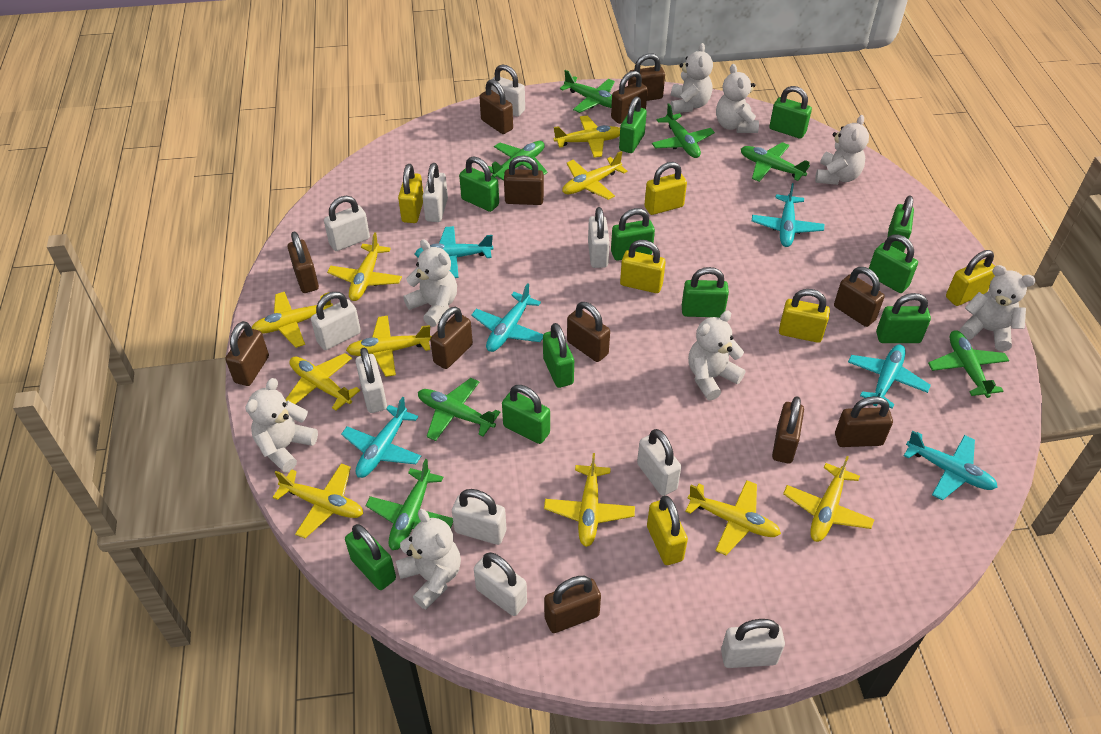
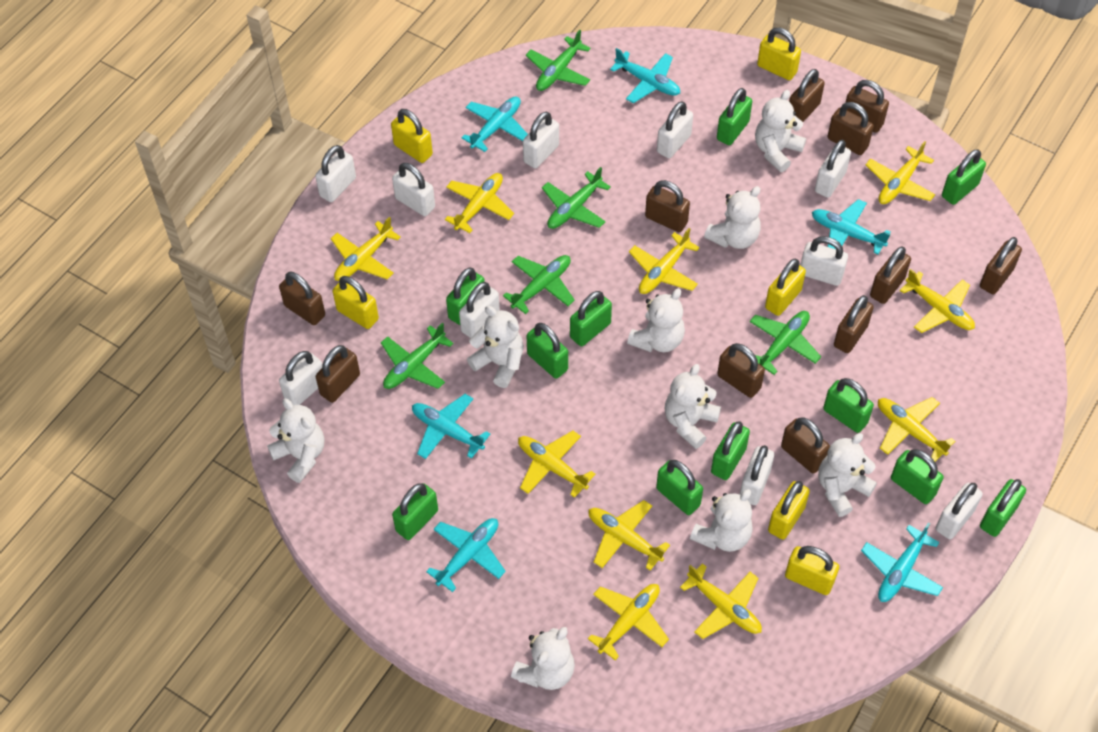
brown padlock: [225,321,269,386] [288,231,319,293] [430,307,473,369] [479,79,513,134] [504,155,544,205] [544,576,601,633] [567,302,610,362] [611,71,648,124] [628,53,665,101] [772,396,804,464] [834,267,885,327] [835,396,893,447] = 12 -> [279,272,325,325] [316,345,360,403] [645,180,690,232] [717,343,765,398] [781,417,830,473] [789,69,825,122] [828,102,874,155] [834,295,874,353] [845,80,889,133] [870,246,911,304] [980,237,1022,294] = 11
green plane: [365,459,453,550] [418,378,500,441] [488,141,548,181] [560,70,615,113] [652,104,715,158] [741,142,810,182] [928,330,1009,398] = 7 -> [381,323,453,389] [503,255,575,314] [526,30,591,91] [542,167,611,229] [750,311,821,375] = 5
white teddy bear: [246,378,318,473] [396,509,461,609] [403,239,457,327] [670,43,713,113] [688,311,745,401] [716,64,759,133] [815,115,869,185] [960,265,1036,351] = 8 -> [267,398,324,483] [467,306,524,388] [511,627,575,690] [627,289,685,352] [664,364,721,449] [690,489,753,552] [704,186,761,249] [755,90,806,172] [818,433,877,517] = 9

